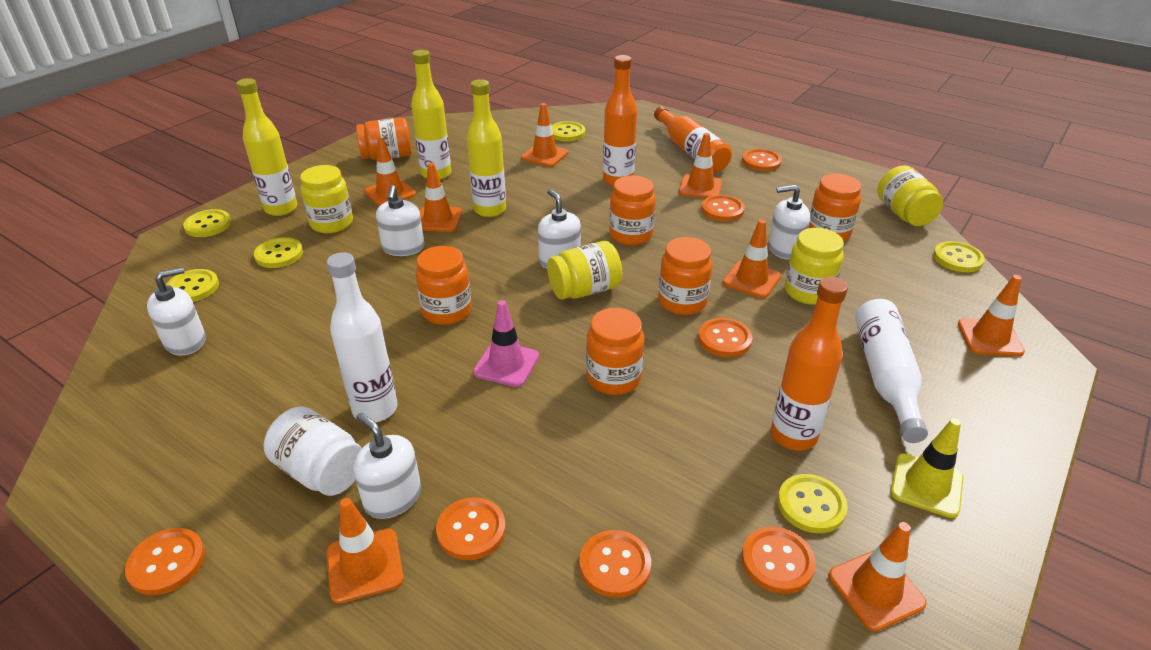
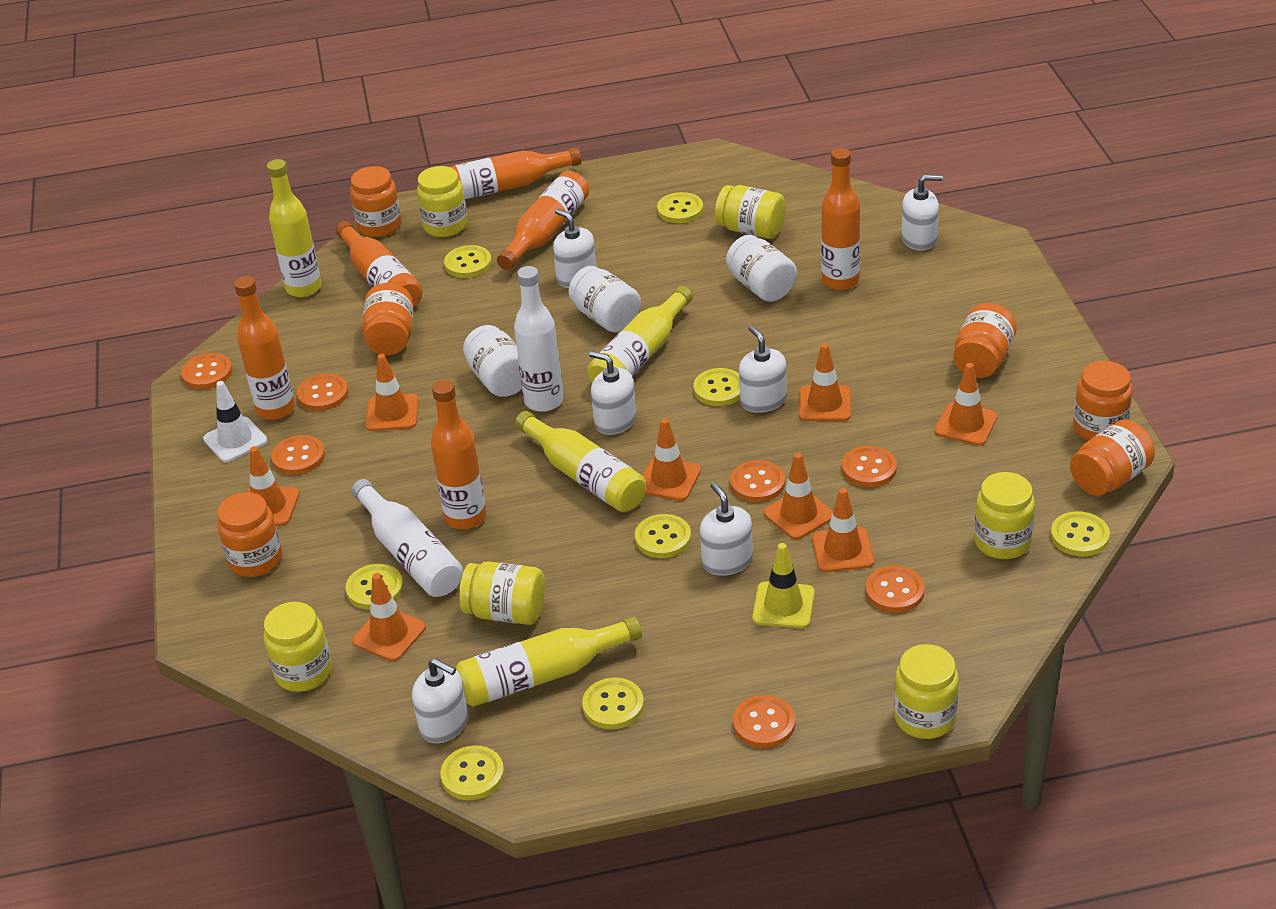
orange bottle: [603,55,637,186] [654,107,732,172] [771,276,848,451] = 3 -> [234,276,295,420] [336,221,423,308] [431,379,486,529] [450,148,581,199] [497,171,589,270] [821,148,860,290] = 6
pink traffic cone: [473,300,539,387] = 1 -> none = 0
white jar: [264,407,362,496] = 1 -> [463,325,522,397] [569,266,641,332] [726,235,797,302] = 3
white soap dispenser: [147,267,206,355] [353,413,421,519] [376,185,424,256] [538,189,581,269] [768,185,810,260] = 5 -> [412,658,468,743] [553,209,597,288] [589,351,636,435] [700,482,753,576] [739,325,787,413] [901,175,943,250] = 6
white traffic cone: none = 0 -> [203,381,267,462] = 1
yellow bottle: [236,78,297,216] [411,50,451,180] [467,79,506,217] = 3 -> [267,159,322,297] [456,617,642,707] [515,411,646,512] [587,286,693,383] = 4
yellow button: [166,269,219,302] [183,209,231,237] [254,237,303,268] [551,121,585,141] [778,474,848,533] [933,241,985,272] = 6 -> [346,564,403,610] [440,746,504,800] [444,245,492,278] [582,678,644,729] [635,514,691,558] [657,192,703,223] [693,368,740,406] [1051,511,1110,556] = 8
yellow jar: [300,165,353,233] [547,241,622,300] [785,228,844,305] [877,165,943,226] = 4 -> [264,602,332,692] [417,166,467,237] [459,561,545,625] [715,185,786,239] [894,644,959,739] [974,472,1035,559] = 6

